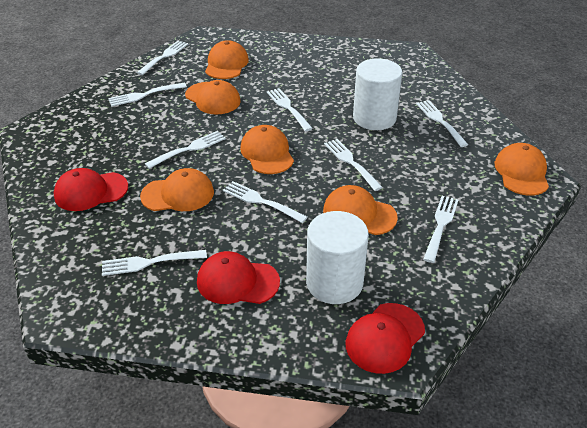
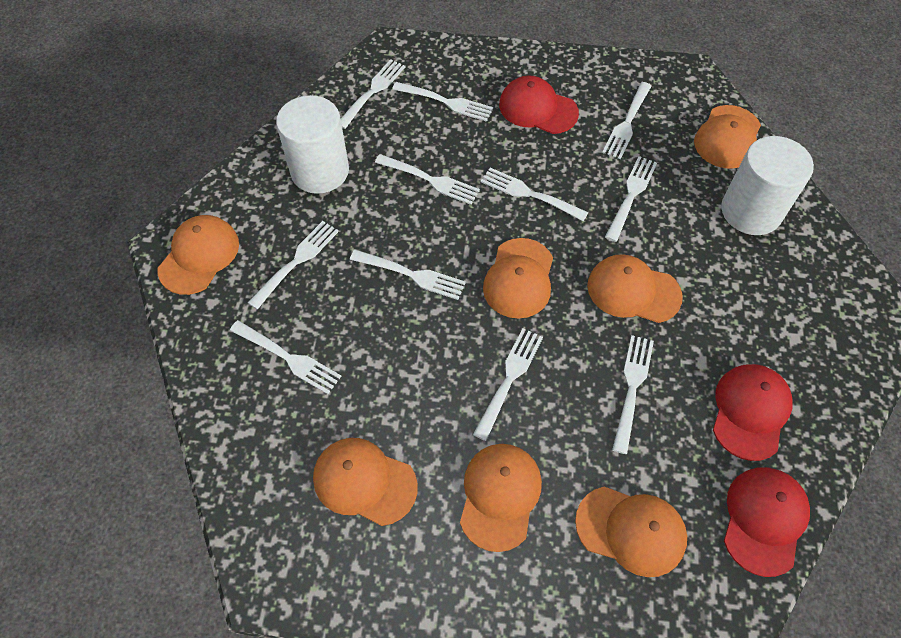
orange cap: [140,168,214,211] [185,80,241,114] [205,40,249,79] [240,125,294,174] [323,185,398,235] [495,143,549,196] = 6 -> [158,215,239,295] [313,438,418,526] [460,444,542,552] [483,238,553,319] [575,487,687,577] [587,254,683,323] [694,105,761,169] = 7
white fork: [102,250,207,276] [108,82,187,107] [137,41,188,75] [145,131,226,169] [223,181,308,223] [267,88,313,131] [324,139,383,191] [416,100,468,147] [423,196,458,263] = 9 -> [230,320,342,394] [248,221,339,310] [341,59,406,129] [350,250,466,300] [375,154,480,205] [392,82,493,122] [473,328,543,441] [481,168,589,221] [602,82,652,159] [605,156,657,242] [612,335,654,454] = 11

